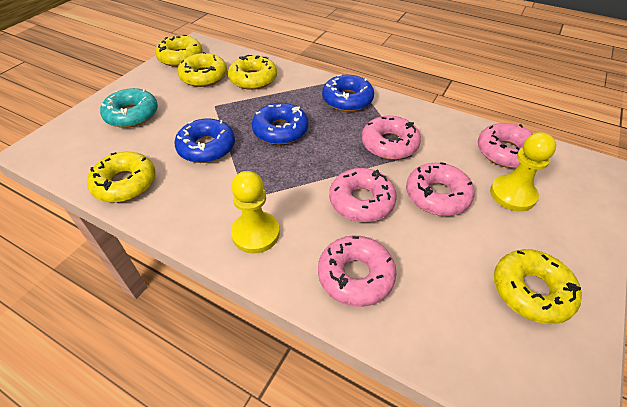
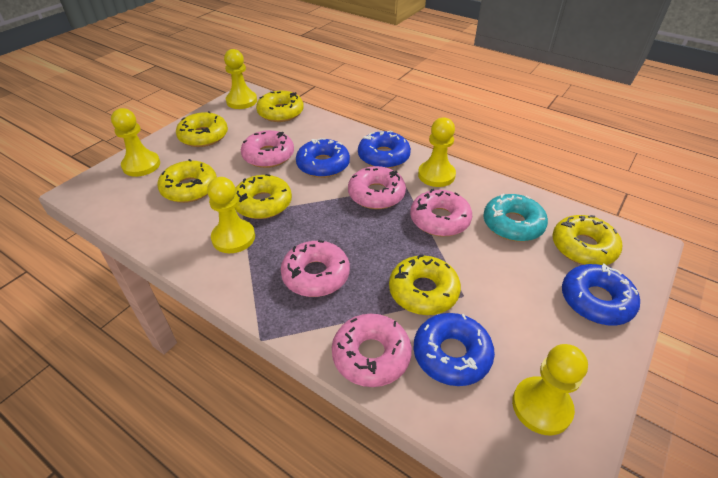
blue donut: [175,118,235,163] [252,103,308,145] [322,74,374,112] = 3 -> [296,138,350,178] [358,130,411,169] [413,313,495,386] [562,264,640,326] = 4
yellow donut: [87,152,156,203] [155,35,202,67] [178,52,227,87] [228,55,277,90] [494,249,582,324] = 5 -> [157,159,217,203] [176,111,228,147] [235,174,292,219] [256,91,304,122] [389,254,461,315] [552,215,622,265] = 6
yellow pawn: [231,171,280,254] [490,132,556,211] = 2 -> [111,108,160,177] [207,177,255,253] [224,49,257,109] [418,117,456,187] [512,344,588,435] = 5

